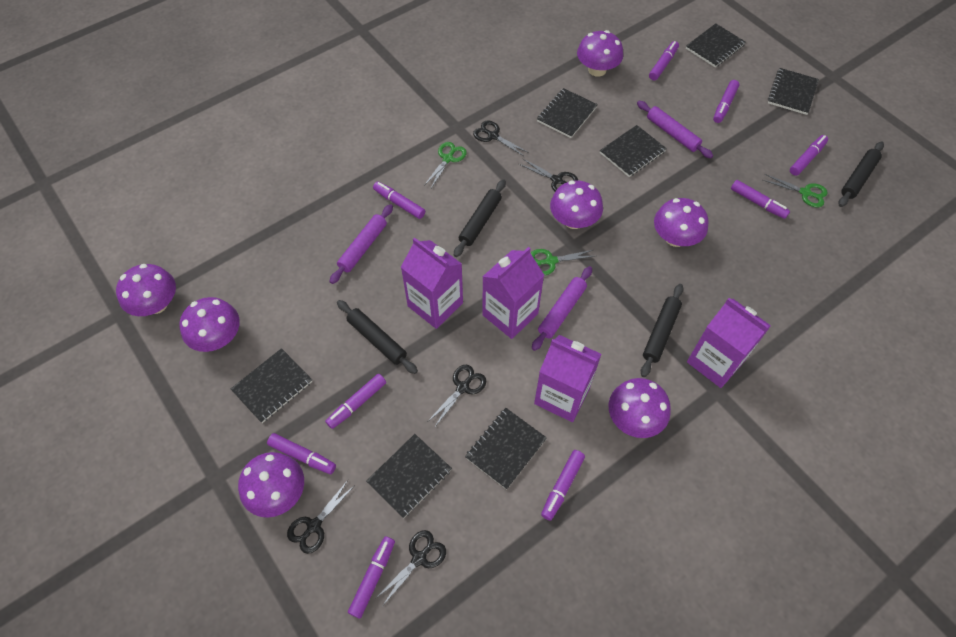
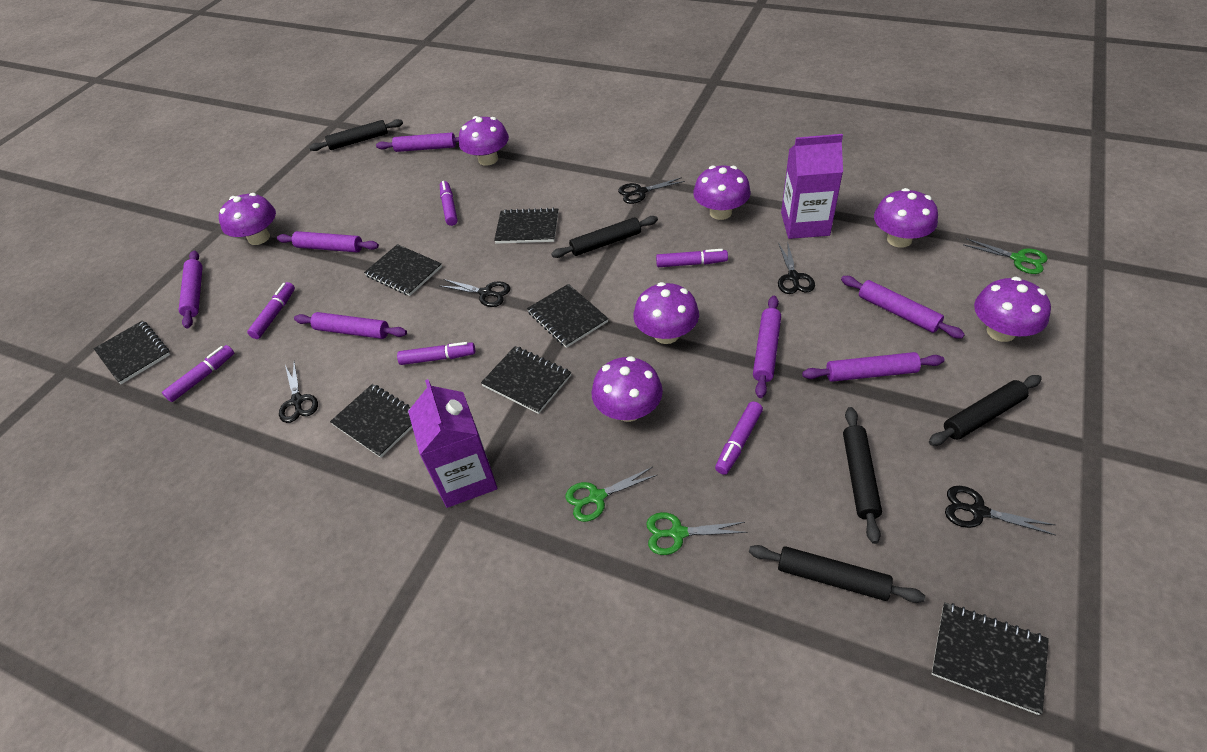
black rolling pin: [337,300,418,374] [454,179,506,257] [641,284,684,377] [838,142,884,207] = 4 -> [309,119,403,151] [551,216,658,258] [749,545,925,603] [843,407,882,544] [929,375,1042,446] = 5
purple carton: [401,237,463,329] [482,247,544,339] [534,335,601,422] [687,298,771,388] = 4 -> [408,379,497,508] [781,134,843,239] = 2
purple marker: [267,433,336,474] [325,374,386,429] [348,536,395,619] [373,181,425,219] [541,450,585,521] [649,41,679,81] [713,80,740,123] [731,180,790,219] [790,135,828,176] = 9 -> [162,345,234,402] [247,282,295,339] [397,342,475,365] [440,181,458,226] [656,249,728,267] [715,402,763,475] = 6
purple rolling pin: [329,204,393,284] [532,266,592,351] [637,101,713,158] = 3 -> [179,251,203,328] [277,231,379,252] [294,312,407,339] [376,133,459,152] [753,296,781,398] [802,352,944,382] [841,276,965,339] = 7

